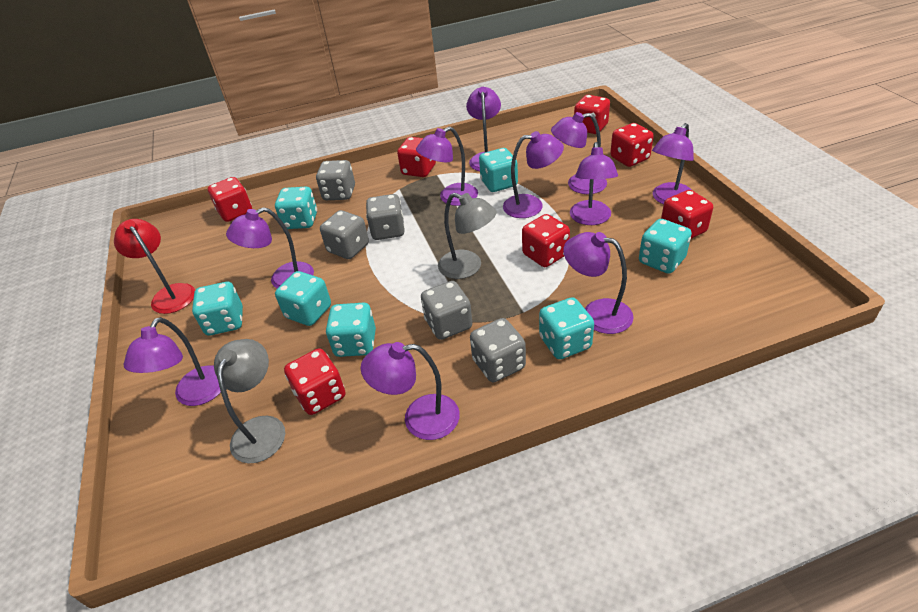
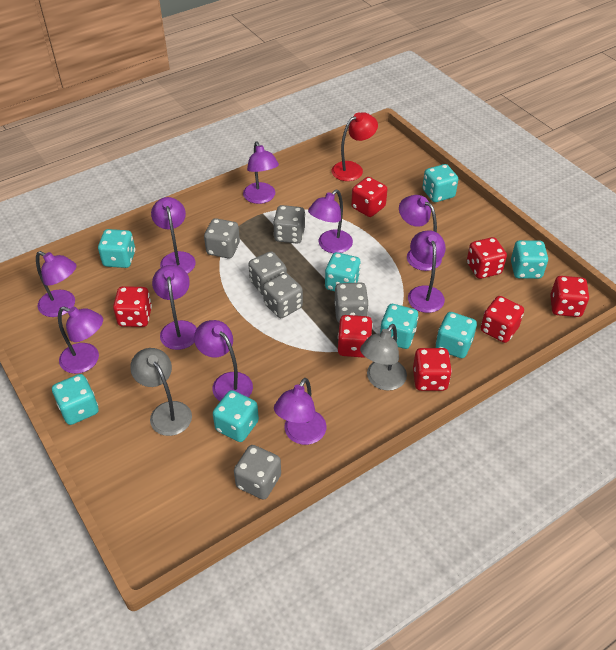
grey dice: [316,160,355,200] [320,210,369,259] [366,194,405,240] [421,281,472,340] [470,318,526,382] = 5 -> [204,218,240,258] [234,445,281,500] [248,251,287,295] [263,273,303,318] [273,205,305,244] [334,282,369,323] = 6
turquoise dice: [192,282,243,336] [275,187,317,229] [275,271,331,326] [326,303,376,357] [479,148,518,192] [539,297,594,359] [639,219,692,274] = 7 -> [52,374,99,425] [98,229,135,268] [213,390,259,442] [325,252,361,291] [380,304,418,349] [422,164,459,202] [436,312,477,358] [511,240,548,279] = 8

